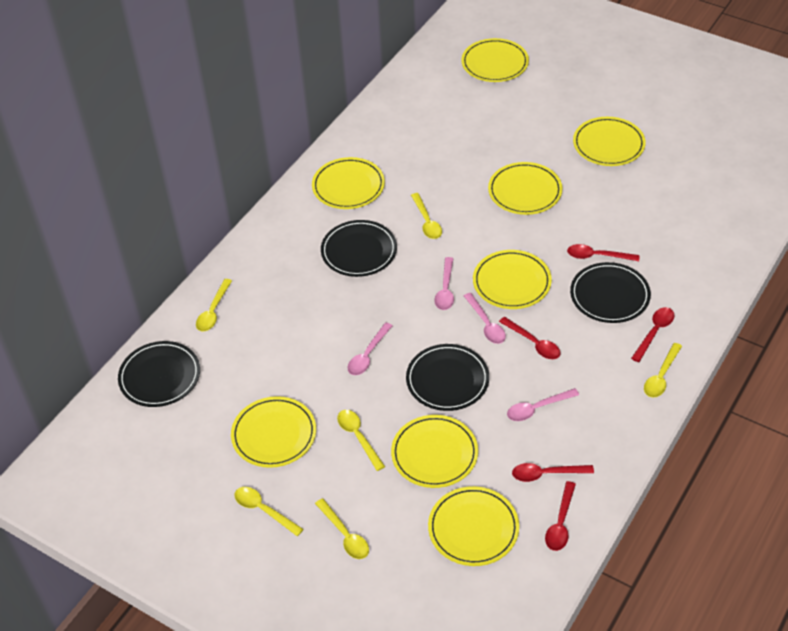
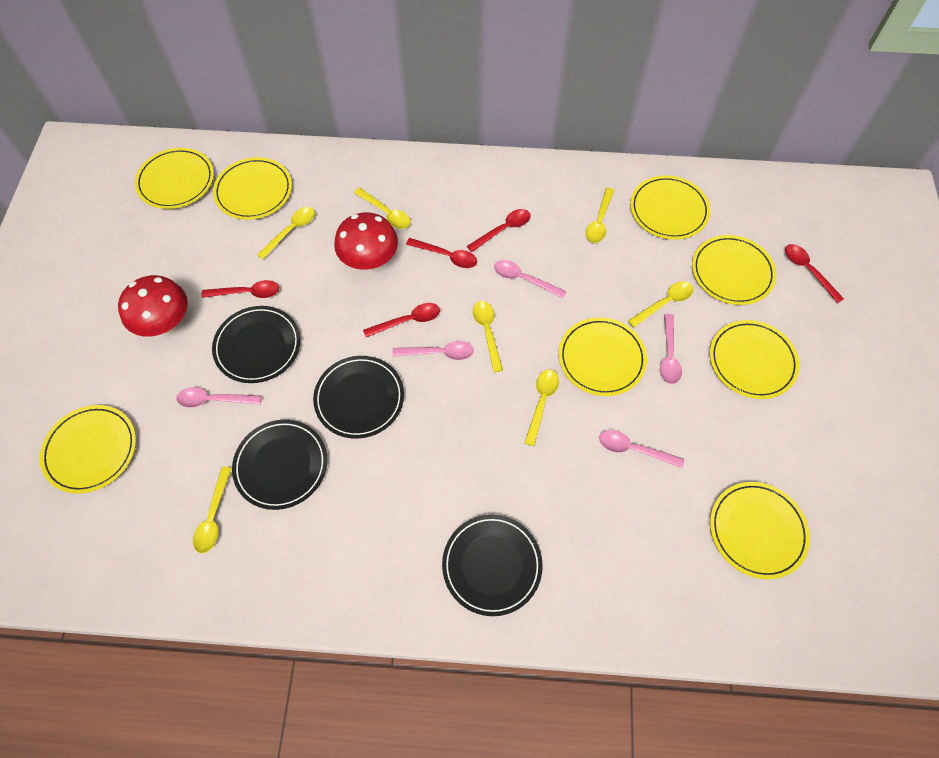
pink spoon: [347,322,392,375] [434,257,454,310] [464,293,506,344] [507,388,579,421] = 4 -> [177,387,262,408] [393,341,474,360] [494,260,566,298] [599,430,684,468] [660,314,682,384] = 5
red mushroom: none = 0 -> [118,275,188,337] [334,212,398,270] = 2
yellow spoon: [196,279,232,331] [234,487,303,536] [315,498,369,559] [337,410,385,471] [411,193,442,239] [644,343,682,397] = 6 -> [193,467,232,553] [257,207,315,260] [354,188,411,229] [473,301,503,372] [525,369,559,446] [585,188,614,243] [628,281,693,328] = 7

